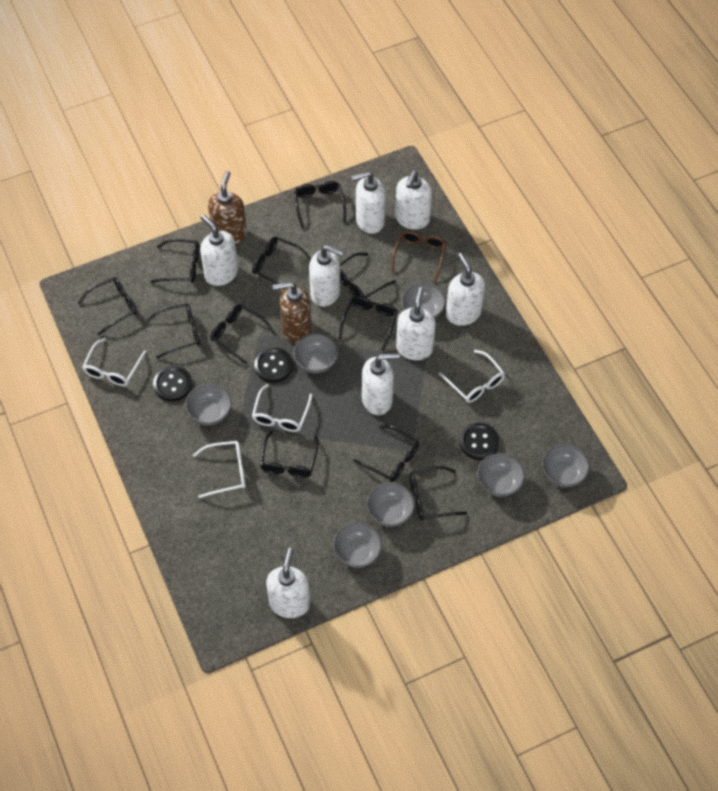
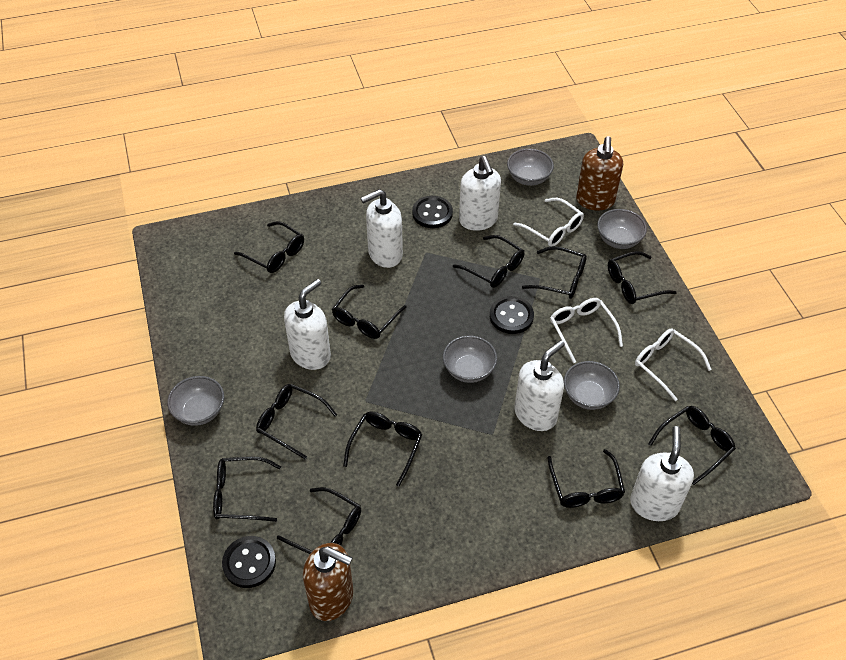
brown glasses: [391,231,446,282] = 1 -> none = 0
grey bowl: [185,384,232,426] [293,333,339,373] [333,522,382,568] [366,482,415,527] [401,283,446,319] [477,453,525,497] [542,444,590,487] = 7 -> [167,376,224,426] [443,336,497,383] [507,149,554,186] [564,361,620,410] [597,209,647,249] = 5
white glasses: [82,338,146,386] [193,441,246,498] [252,384,312,432] [439,350,505,403] = 4 -> [513,198,584,246] [550,298,623,363] [635,329,712,401] = 3
white soap dispenser: [200,215,238,286] [266,548,310,618] [309,245,344,307] [352,171,385,234] [362,353,400,415] [395,171,432,230] [396,287,436,360] [446,253,485,326] = 8 -> [284,279,331,370] [361,189,403,268] [459,156,501,231] [514,340,565,431] [630,426,694,521] = 5

